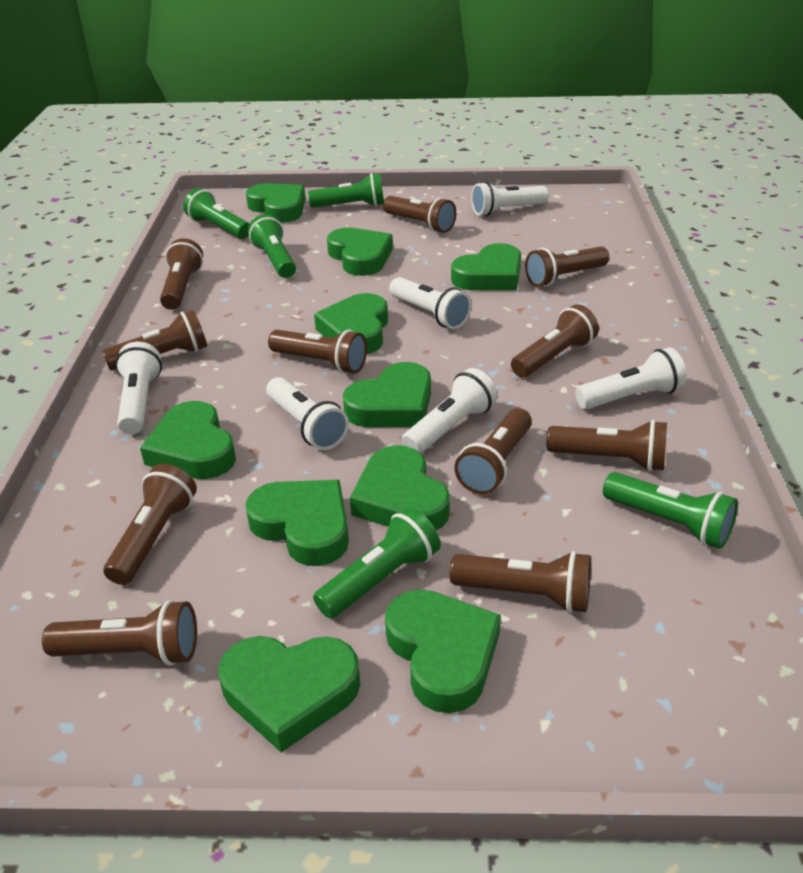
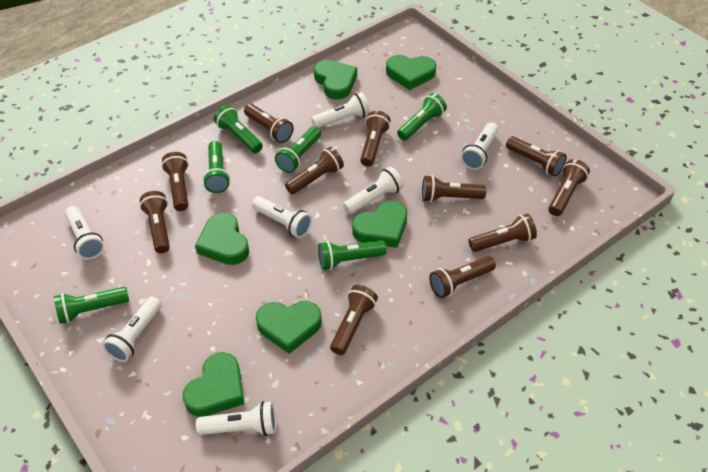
green flashlight: [184,188,249,239] [248,214,296,278] [308,173,384,208] [313,507,441,619] [603,472,738,549] = 5 -> [54,287,129,324] [203,141,230,193] [214,105,263,153] [275,126,321,173] [318,240,386,270] [397,93,447,140] = 6
green heart: [140,401,236,479] [219,636,360,752] [245,480,349,566] [246,183,305,223] [314,293,388,354] [327,228,393,276] [343,362,431,427] [350,445,450,530] [385,589,501,713] [451,243,521,290] = 10 -> [183,352,244,417] [195,213,249,265] [256,301,322,354] [314,60,357,100] [352,201,407,248] [386,55,436,90] = 6
white flashlight: [115,342,162,434] [266,377,349,450] [389,277,471,329] [401,368,497,454] [471,182,549,216] [575,347,687,409] = 6 -> [65,206,104,260] [103,296,162,362] [196,401,276,436] [252,196,312,238] [311,92,370,128] [343,167,404,214] [461,122,498,170] = 7

